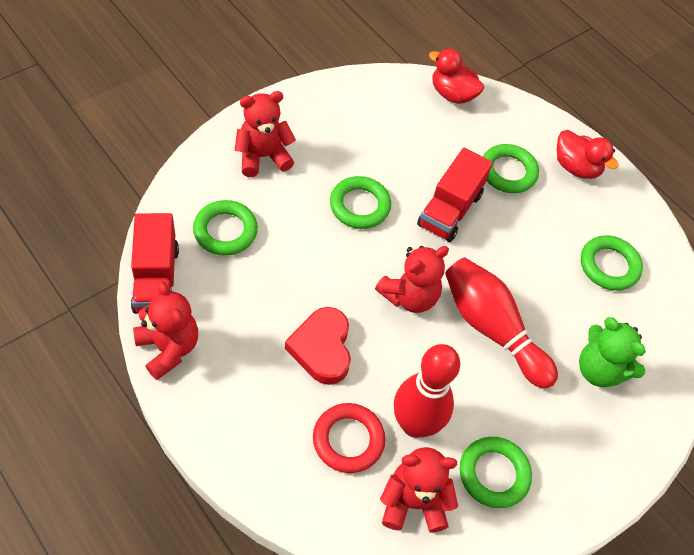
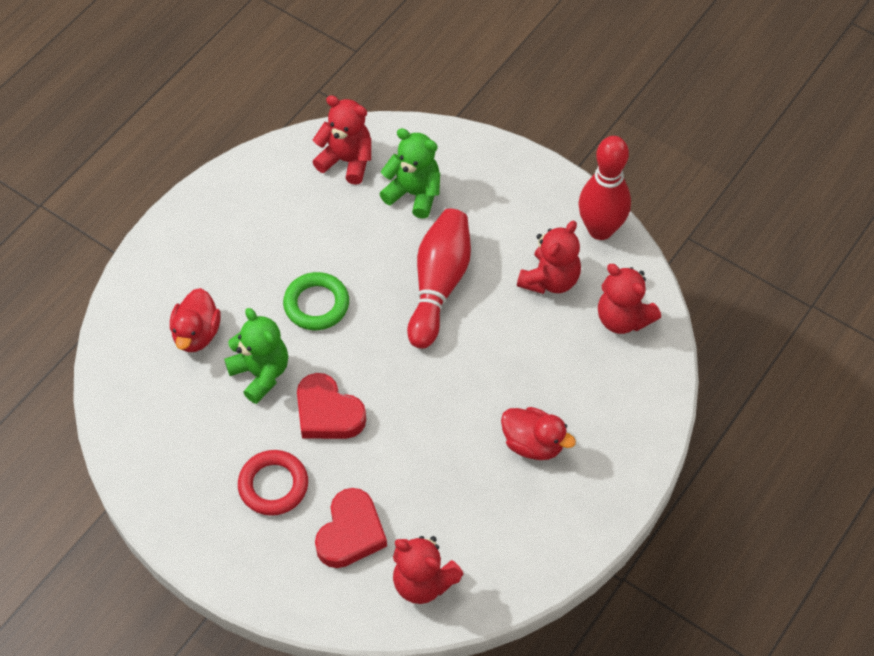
green ring: [193,200,258,256] [330,176,391,229] [460,437,532,508] [483,144,539,193] [581,236,643,291] = 5 -> [283,272,349,330] = 1
green teddy bear: [579,317,646,387] = 1 -> [224,308,288,404] [380,128,440,219] = 2
red heart: [285,307,351,385] = 1 -> [297,373,366,439] [315,488,387,568] = 2
red truck: [131,213,179,314] [417,148,493,242] = 2 -> none = 0

